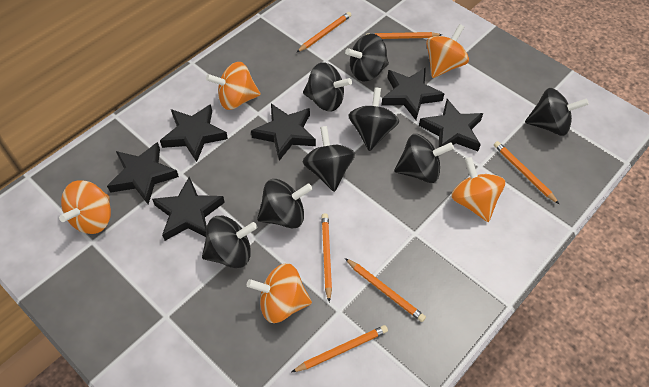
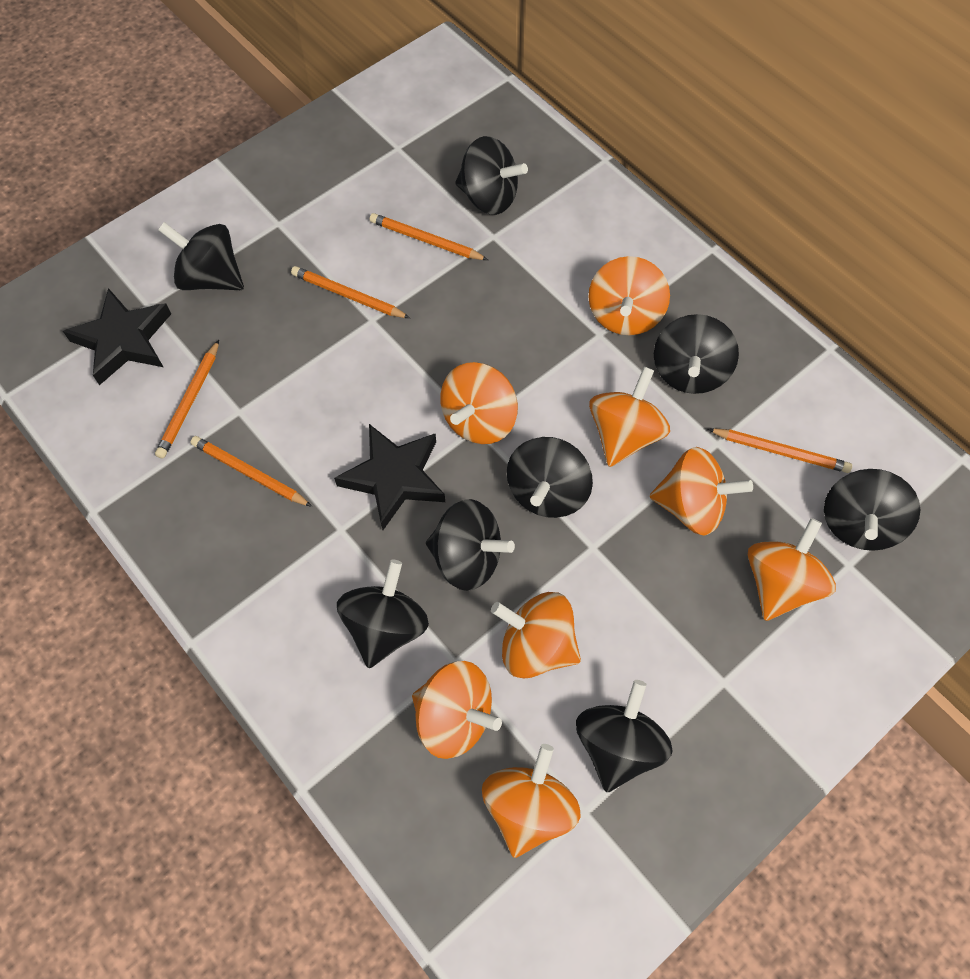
black star: [107,142,179,205] [152,177,225,241] [160,104,228,162] [251,103,316,161] [381,68,444,120] [419,99,483,151] = 6 -> [63,288,171,385] [334,424,445,530] = 2
orange pencil: [292,325,388,372] [297,12,351,52] [321,213,332,302] [345,258,426,322] [366,32,442,39] [494,141,559,204] = 6 -> [155,340,219,459] [191,436,312,507] [291,266,410,318] [370,213,488,260] [708,428,852,473] = 5
orange spinning top: [59,180,111,234] [206,62,261,110] [247,263,312,323] [426,24,469,78] [451,157,505,222] = 5 -> [412,661,502,759] [440,362,518,444] [482,744,580,858] [491,592,581,679] [588,256,670,335] [589,366,670,467] [650,447,753,536] [748,518,836,621] = 8

